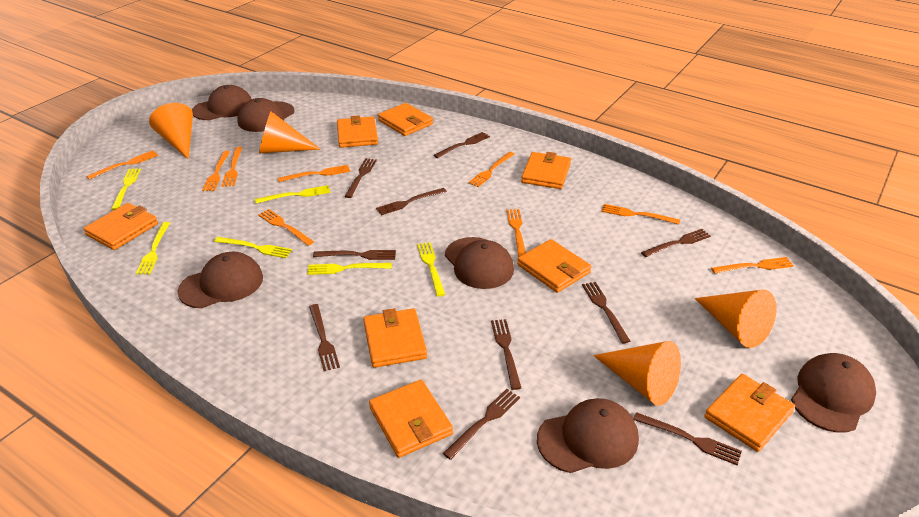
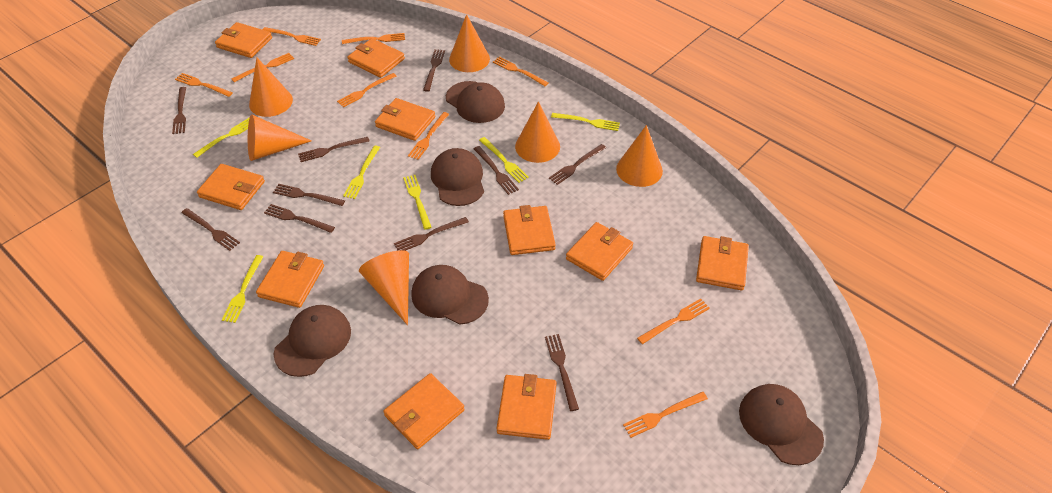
brown cap: [177,252,263,308] [192,85,252,120] [237,98,295,132] [445,237,514,289] [537,398,639,473] [791,353,876,433] = 6 -> [274,305,351,377] [411,265,489,325] [431,148,484,206] [446,81,505,123] [739,384,824,465] = 5
orange cone: [149,103,193,159] [259,111,321,153] [593,341,681,406] [695,289,777,348] = 4 -> [248,114,312,161] [249,58,293,117] [359,250,409,325] [449,14,490,72] [515,102,560,163] [616,125,663,187] = 6
orange wallet: [84,203,158,250] [337,115,378,148] [363,308,427,368] [369,380,453,458] [378,103,433,136] [517,239,591,293] [521,152,571,189] [704,374,795,452] = 8 -> [197,164,265,210] [215,22,272,58] [256,251,324,308] [347,38,405,78] [375,98,435,141] [383,373,465,449] [497,374,557,440] [503,205,556,255] [566,222,633,281] [696,236,749,290] = 10

